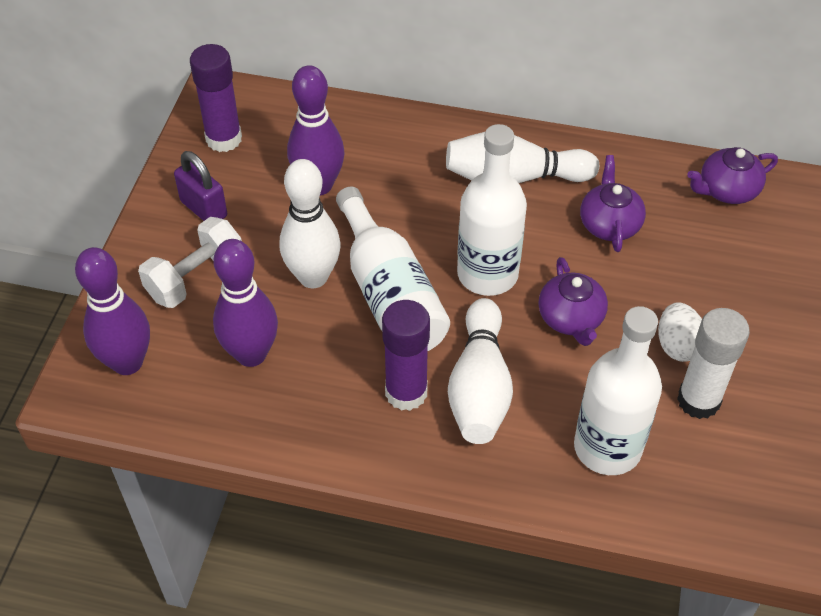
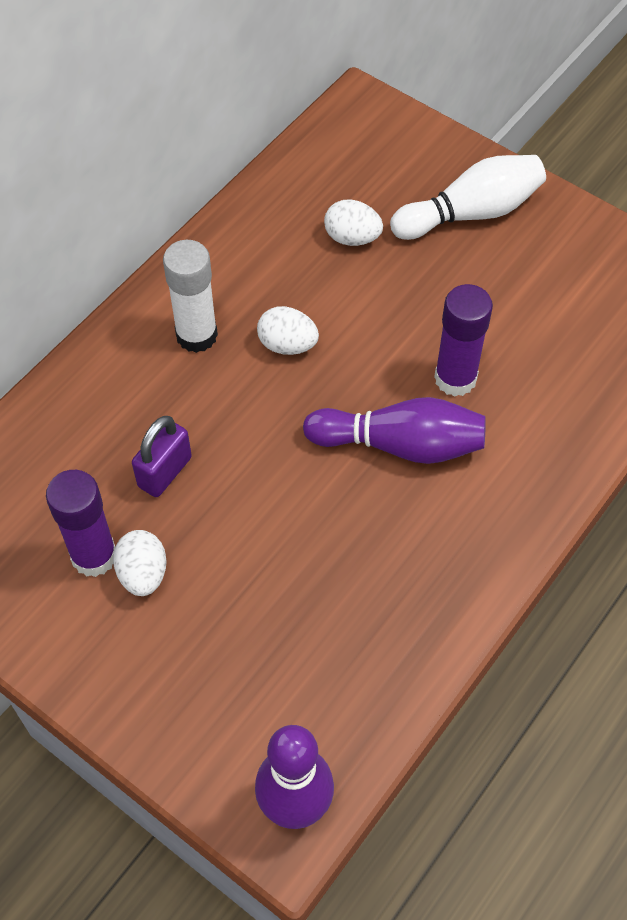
purple bowling pin: [75,247,150,375] [213,239,278,367] [287,65,344,195] = 3 -> [255,725,334,829] [303,397,486,464] = 2
purple teapot: [538,257,608,346] [580,155,646,252] [687,147,778,204] = 3 -> none = 0
white bottle: [336,186,450,351] [457,124,527,296] [574,306,662,475] = 3 -> none = 0
white bowling pin: [280,159,340,288] [446,132,599,183] [448,298,513,444] = 3 -> [390,155,546,240] = 1
white dumbbell: [138,217,242,308] = 1 -> none = 0
white egg: [658,303,702,362] = 1 -> [113,530,167,596] [257,306,319,355] [324,199,383,246] = 3

